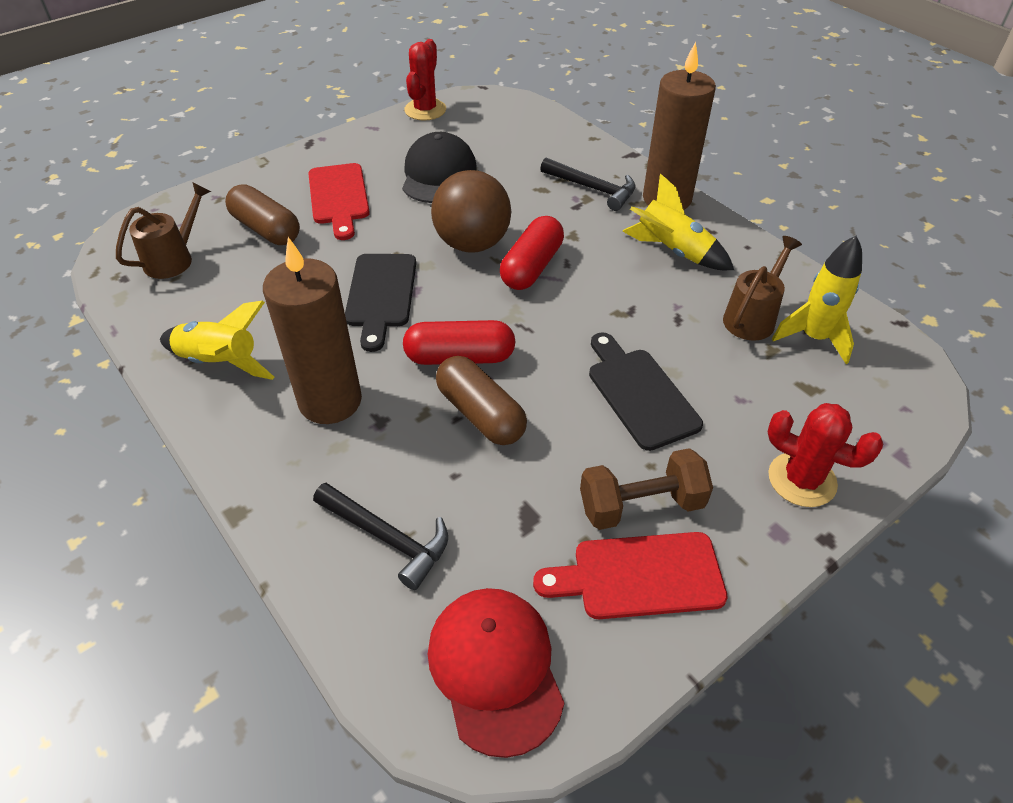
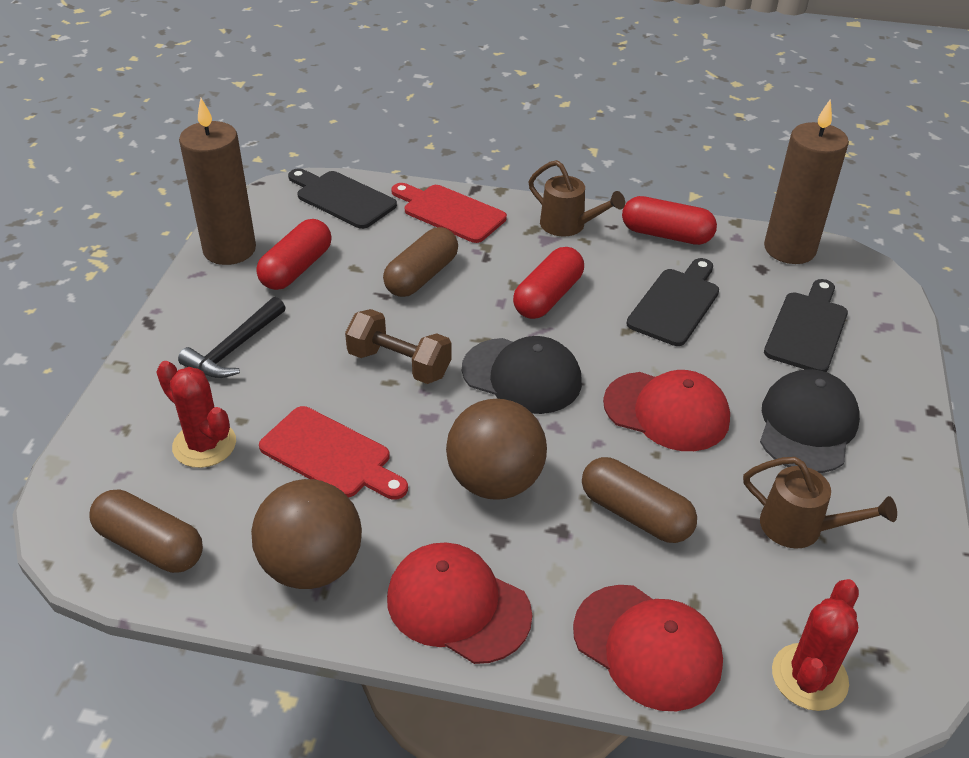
black cap: [402,132,476,203] = 1 -> [462,336,582,414] [760,369,860,473] = 2
black cutting board: [345,254,416,352] [589,332,703,451] = 2 -> [288,168,397,229] [626,258,719,346] [764,279,848,372] = 3
black hammer: [313,483,448,590] [540,158,636,211] = 2 -> [178,297,286,378] = 1
brown ball: [431,170,511,253] = 1 -> [251,479,362,589] [446,399,547,500] = 2
brown capsule: [225,184,300,245] [436,356,527,445] = 2 -> [89,490,203,573] [383,227,458,297] [582,457,697,543] = 3
red cap: [428,588,564,758] = 1 -> [387,542,532,664] [573,585,723,711] [603,370,730,451] = 3
red capsule: [403,320,515,365] [500,216,564,290] = 2 -> [256,219,332,290] [513,247,584,319] [622,196,717,245] = 3
yellow rocket: [160,301,275,380] [622,173,734,270] [772,236,862,364] = 3 -> none = 0

